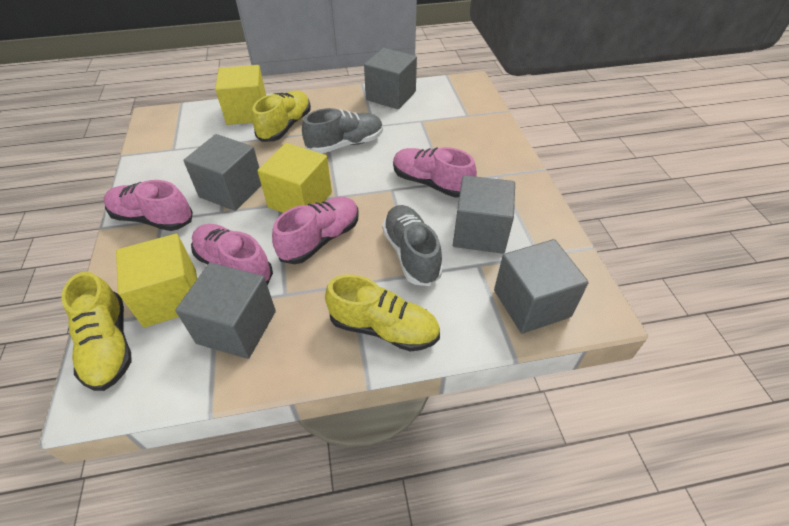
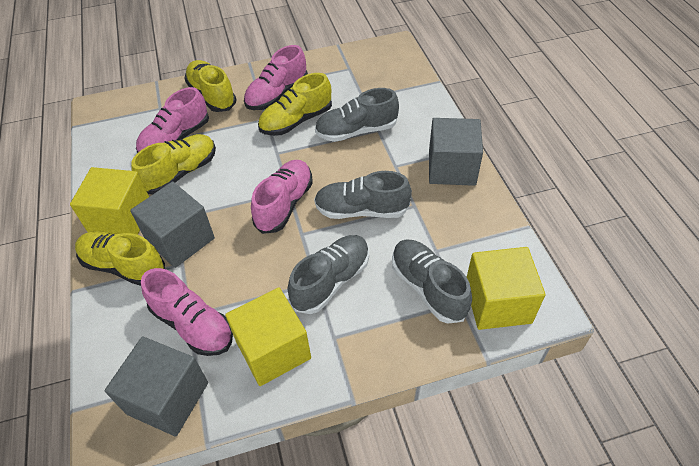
grey cube: [175,263,276,359] [183,134,262,211] [364,48,417,109] [453,175,515,254] [494,239,589,334] = 5 -> [104,337,208,437] [130,182,215,268] [429,118,483,186] = 3
grey shoe: [302,108,383,154] [382,205,443,286] = 2 -> [287,235,369,314] [314,171,412,219] [315,88,399,142] [392,239,472,324] = 4
yellow shoe: [61,271,132,391] [252,90,311,142] [325,274,440,352] = 3 -> [75,231,165,286] [131,134,216,195] [184,60,236,112] [258,73,332,136] = 4

